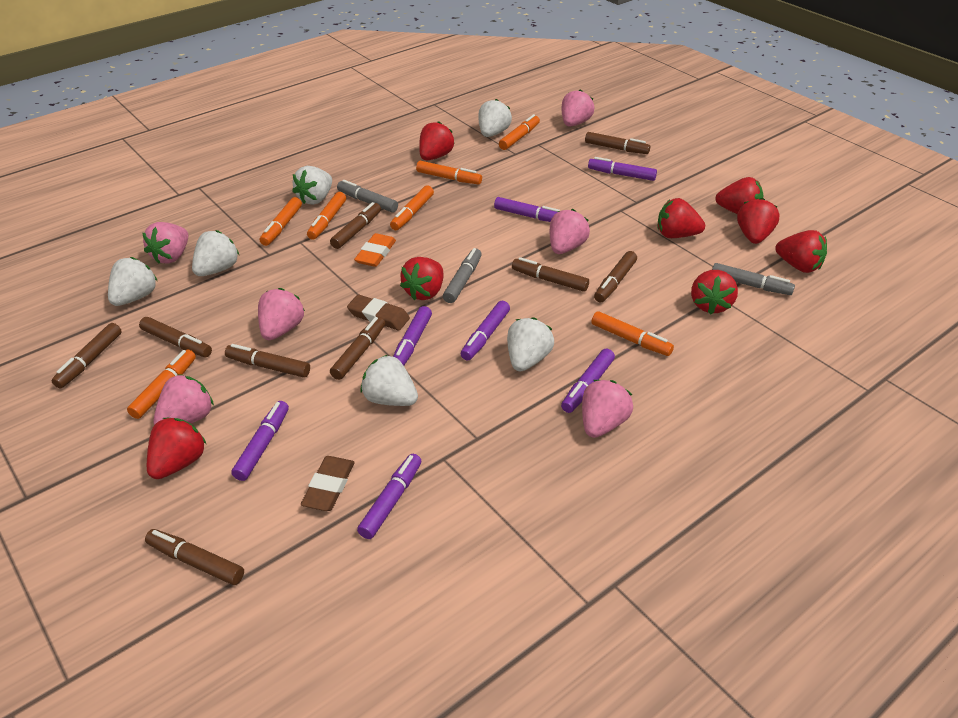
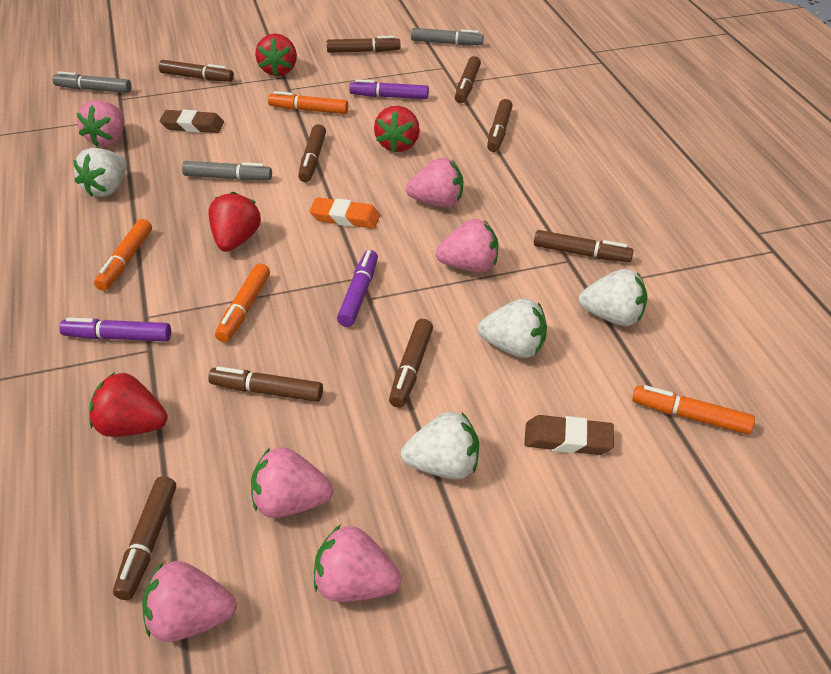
orange marker: [127,349,196,419] [260,197,302,246] [307,192,346,240] [390,186,434,230] [416,161,482,185] [499,114,540,150] [591,311,674,356] = 7 -> [94,219,152,291] [215,263,270,342] [268,91,348,114] [632,385,755,435] = 4
purple marker: [231,401,289,481] [357,454,421,539] [393,306,432,366] [461,301,510,361] [494,197,560,222] [561,348,615,413] [588,157,657,181] = 7 -> [59,317,171,342] [337,250,378,327] [349,79,429,99] = 3
red strawberry: [147,418,206,479] [400,257,443,300] [419,121,455,160] [658,198,705,238] [691,270,738,315] [715,177,763,214] [737,198,780,244] [775,230,827,273] = 8 -> [89,372,168,437] [208,192,261,252] [255,34,297,76] [374,106,420,152] = 4
white strawberry: [108,257,157,306] [192,230,239,276] [292,166,332,205] [361,355,418,406] [478,99,512,137] [507,317,554,371] = 6 -> [73,148,127,197] [401,412,479,479] [478,298,547,358] [579,269,648,326] = 4

